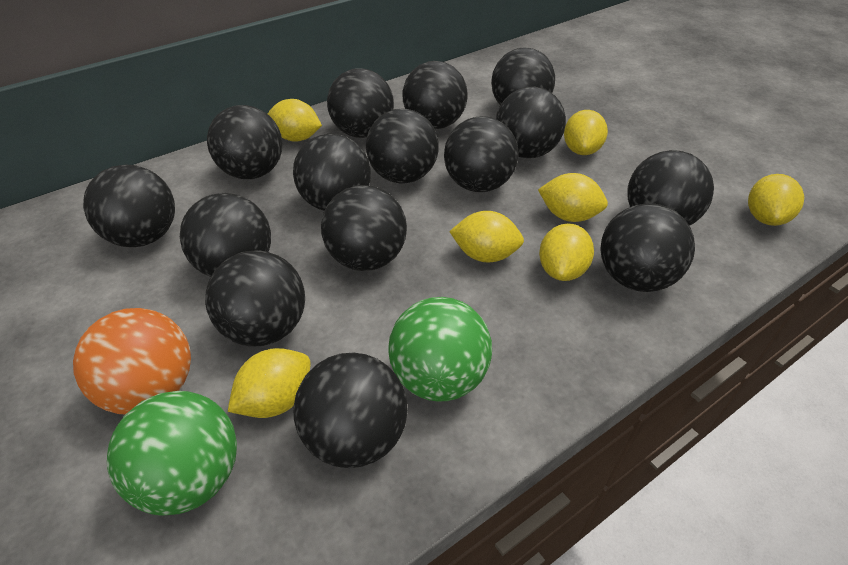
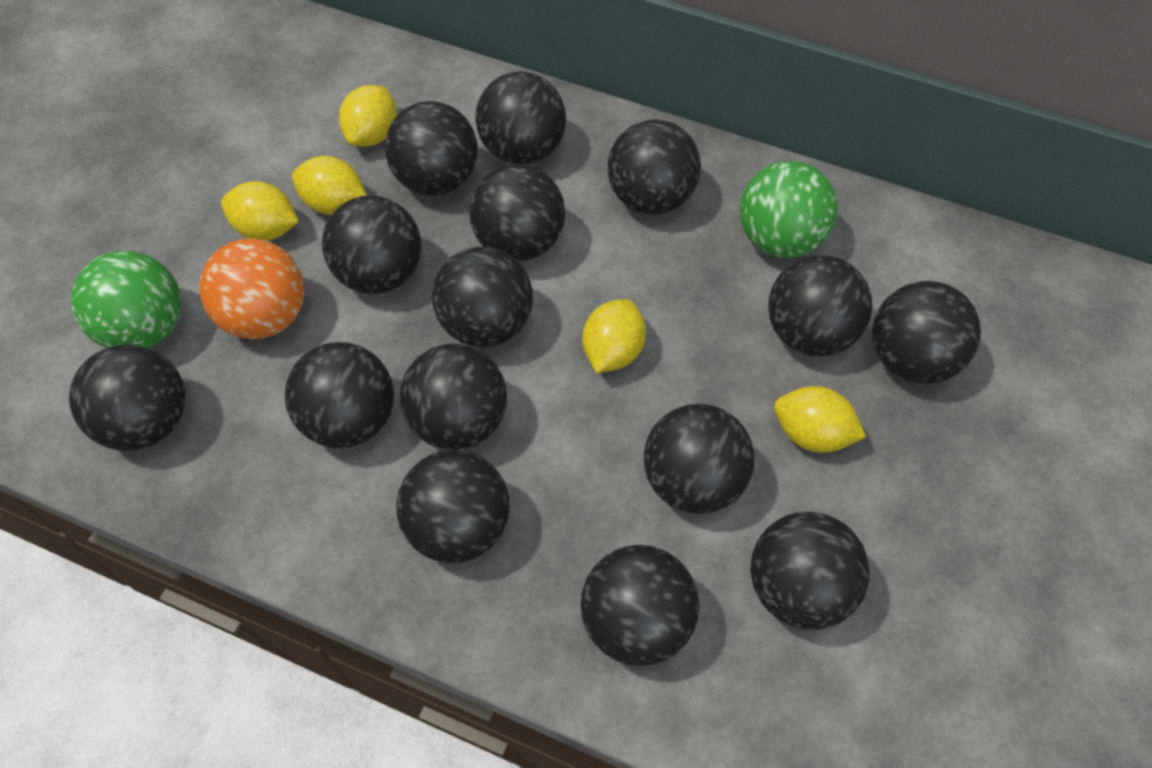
yellow lemon: [228,348,311,418] [268,99,322,142] [449,211,524,263] [538,173,608,222] [539,223,594,281] [564,110,608,155] [748,174,804,226] = 7 -> [221,181,299,241] [292,156,367,215] [339,85,397,147] [582,299,646,373] [774,386,866,453] = 5

